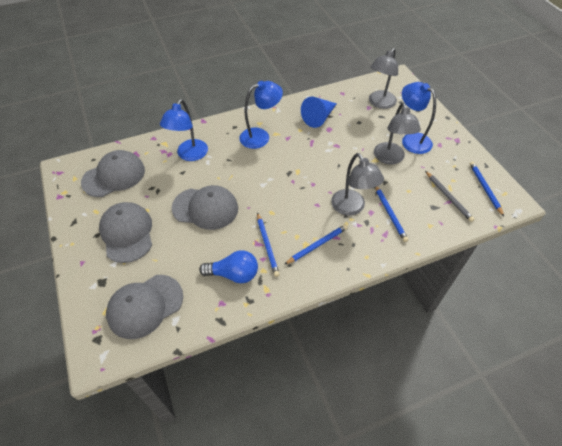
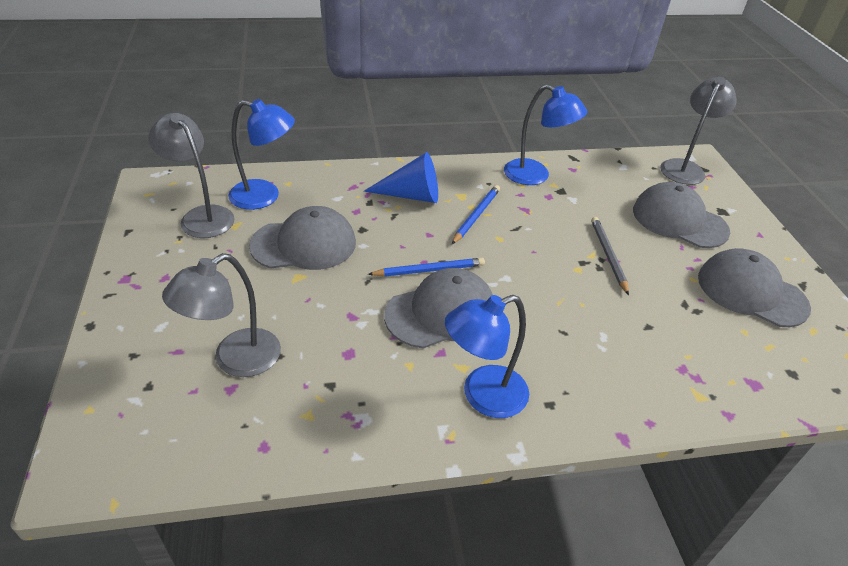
blue light bulb: [199,250,258,283] = 1 -> none = 0
blue pencil: [257,212,280,277] [284,224,348,265] [375,186,408,242] [469,161,504,216] = 4 -> [368,258,485,277] [452,185,500,244] = 2

